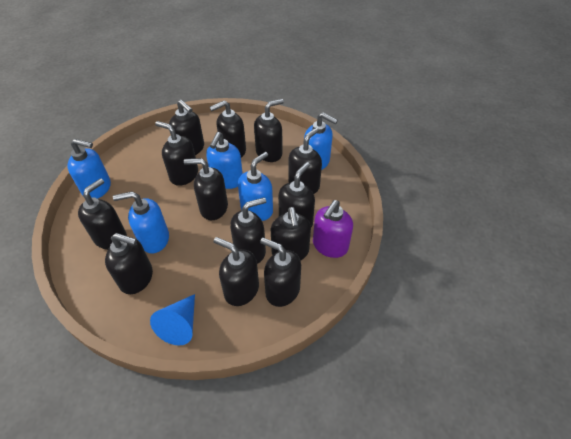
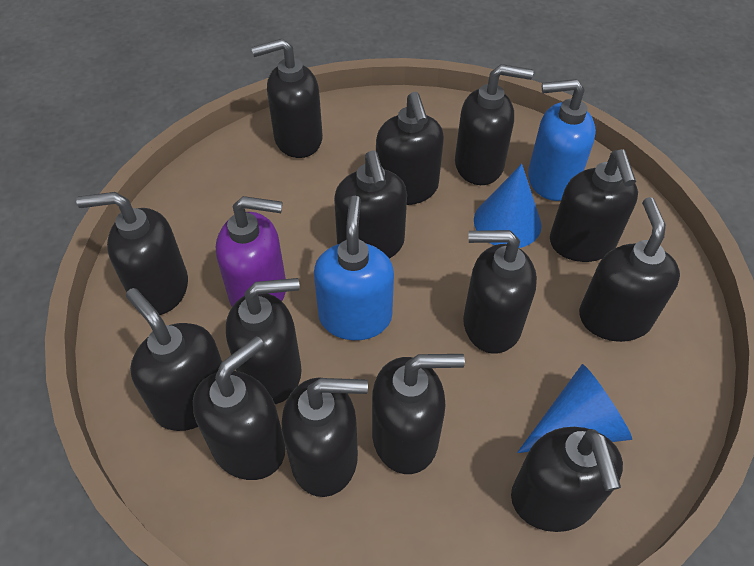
black soap dispenser: [78,178,127,250] [105,233,153,294] [155,121,198,186] [169,100,204,155] [184,158,228,220] [210,101,246,157] [213,237,259,306] [230,197,266,264] [254,99,284,162] [260,238,301,307] [271,207,311,261] [278,162,315,227] [288,127,322,194] = 13 -> [76,192,188,315] [126,288,222,431] [193,336,286,480] [226,278,301,404] [251,39,323,158] [282,377,368,497] [334,150,407,259] [372,354,465,474] [376,92,444,205] [455,64,533,185] [463,230,537,354] [511,427,623,532] [550,149,638,262] [579,197,680,342] = 14
blue cone: [150,294,195,345] = 1 -> [474,164,542,248] [517,364,632,453] = 2
blue soap dispenser: [67,139,111,199] [113,191,169,253] [206,132,243,189] [238,152,273,221] [304,112,338,170] = 5 -> [314,196,394,340] [528,79,596,201] = 2

